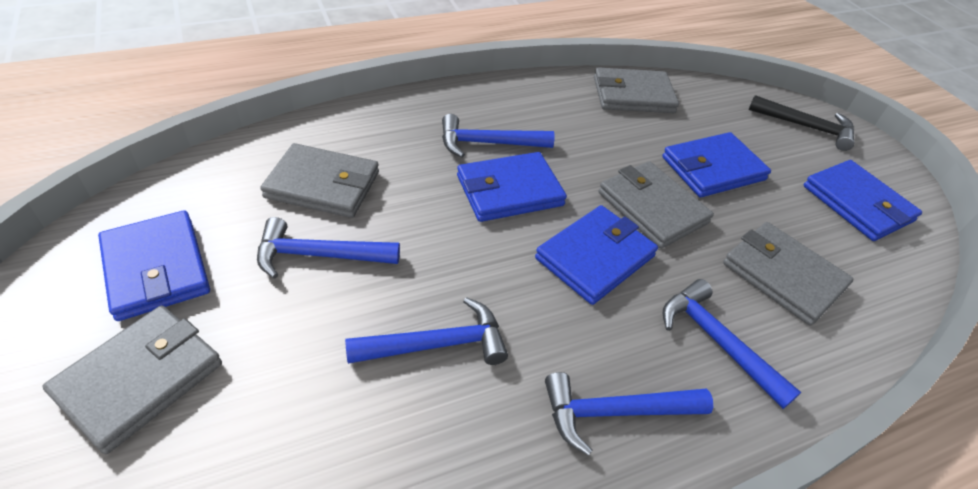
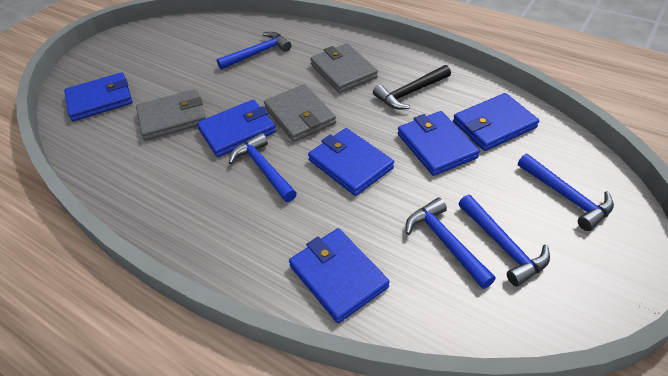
blue wallet: [98,210,210,321] [457,152,567,222] [535,205,658,305] [662,132,771,197] [804,160,922,241] = 5 -> [64,72,132,121] [197,99,276,157] [289,228,390,323] [308,128,394,196] [398,111,480,176] [453,93,539,151] = 6
grey wallet: [42,305,222,454] [260,143,379,218] [594,67,679,113] [598,161,714,249] [723,222,854,326] = 5 -> [136,89,206,140] [264,84,336,142] [310,43,378,93] = 3

